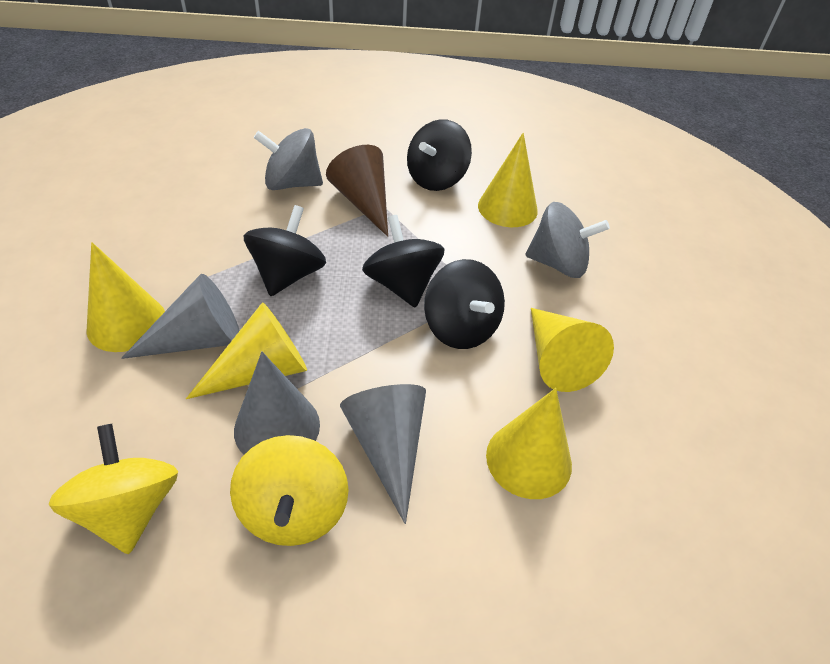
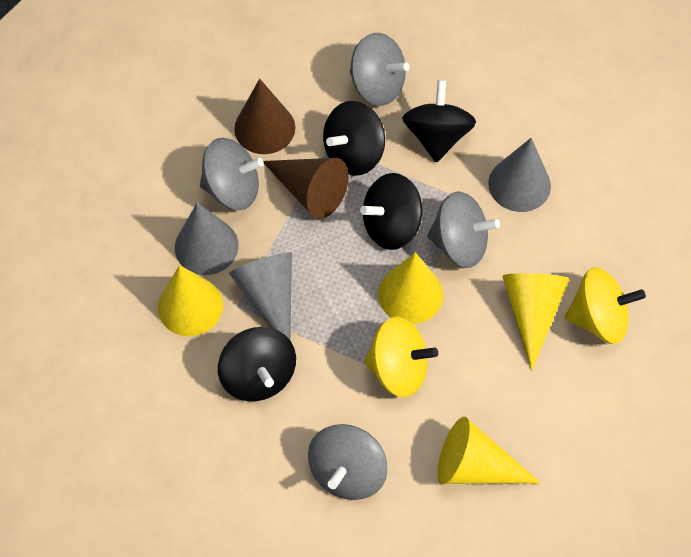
brown cone: [326,145,388,237] = 1 -> [234,79,295,154] [263,158,349,219] = 2
grey spinning top: [254,128,323,190] [525,202,610,278] = 2 -> [200,138,264,210] [308,424,388,500] [350,33,409,106] [427,192,500,268] = 4
yellow cone: [87,242,165,352] [186,302,307,399] [478,133,538,227] [486,388,572,499] [531,308,614,392] = 5 -> [158,265,223,336] [378,253,443,324] [437,417,541,484] [502,273,570,371] = 4

